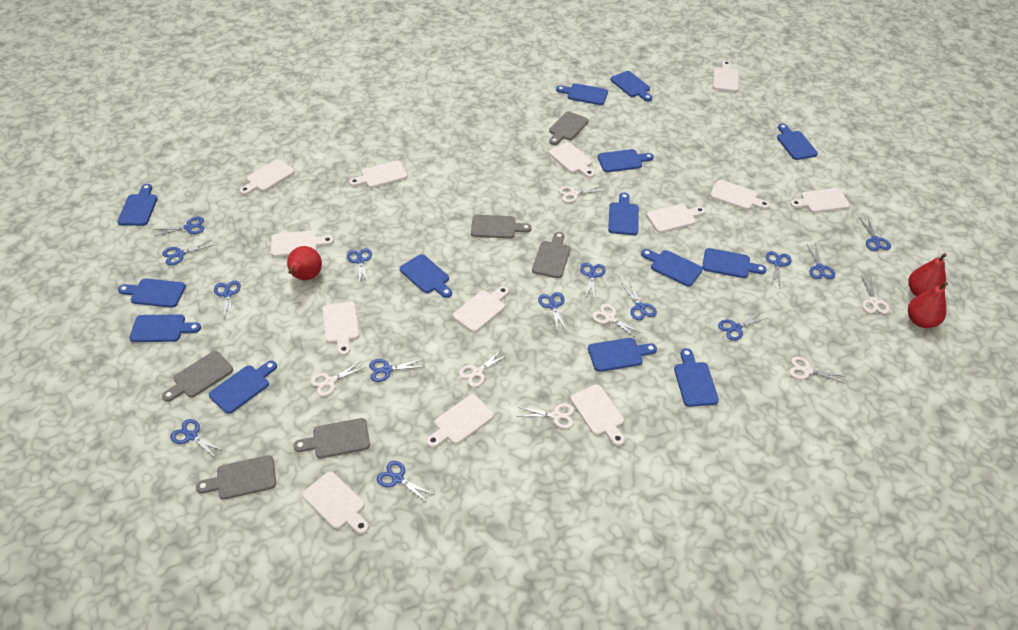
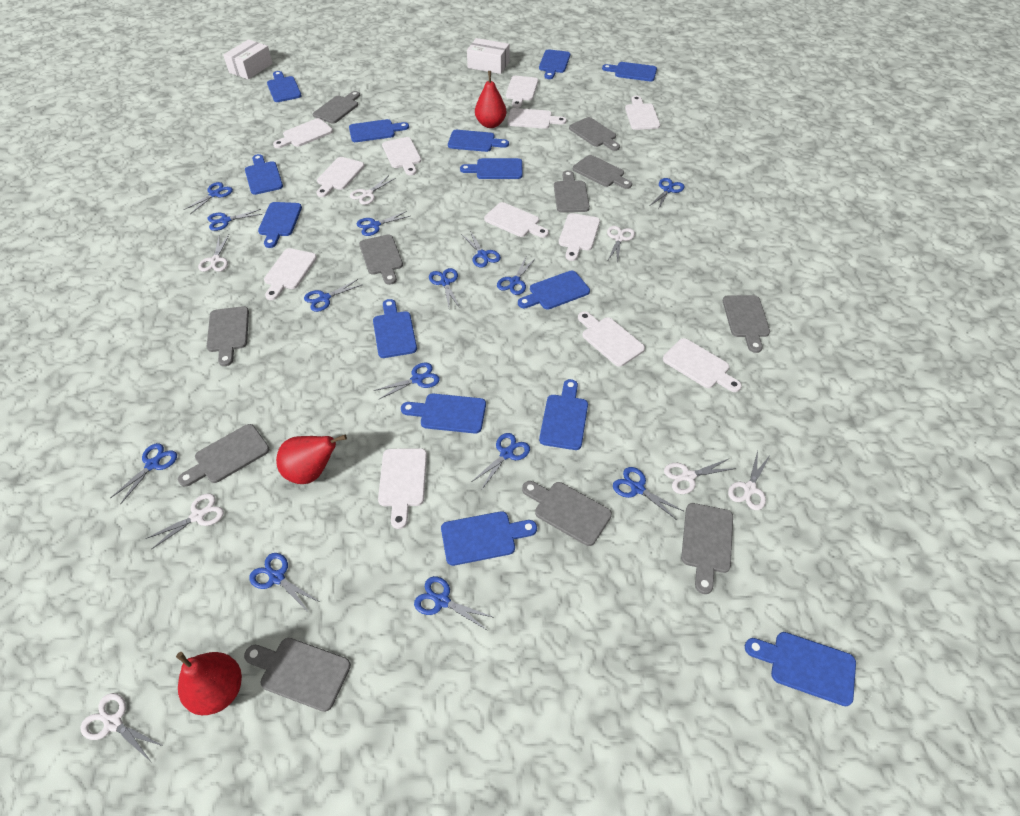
grey cutting board: [162,351,233,402] [196,455,276,500] [293,418,370,458] [471,215,532,238] [532,232,570,278] [549,111,588,145] = 6 -> [178,424,269,487] [207,306,249,366] [244,638,351,712] [313,91,360,123] [359,235,403,285] [522,481,612,546] [554,170,590,213] [569,117,620,151] [573,155,632,189] [681,503,733,594] [723,295,770,353] = 11
white box: none = 0 -> [223,39,273,79] [467,38,509,74] = 2
white cutting board: [240,159,294,195] [271,231,334,257] [303,472,369,534] [323,302,359,356] [349,160,408,188] [426,394,494,448] [453,286,509,332] [549,142,595,178] [570,385,624,446] [647,204,705,233] [710,180,770,210] [713,61,739,92] [790,188,850,213] = 13 -> [264,248,317,300] [273,118,333,148] [316,157,364,197] [378,448,427,529] [382,137,421,175] [484,202,549,238] [506,76,538,108] [507,108,566,129] [559,213,600,261] [578,311,645,367] [625,96,660,130] [663,338,742,392] = 12

